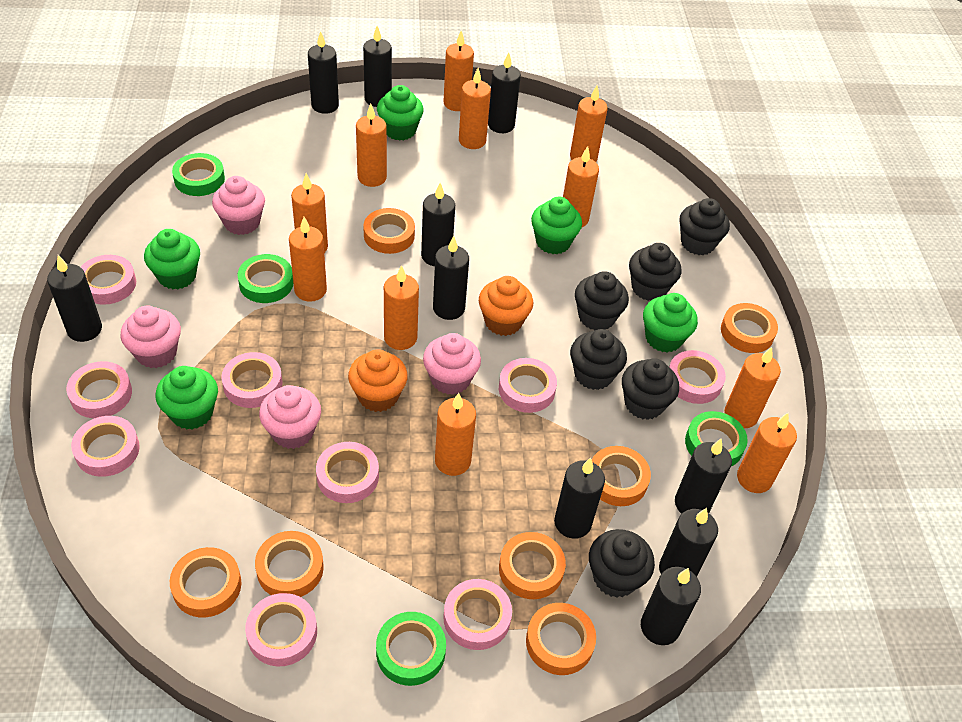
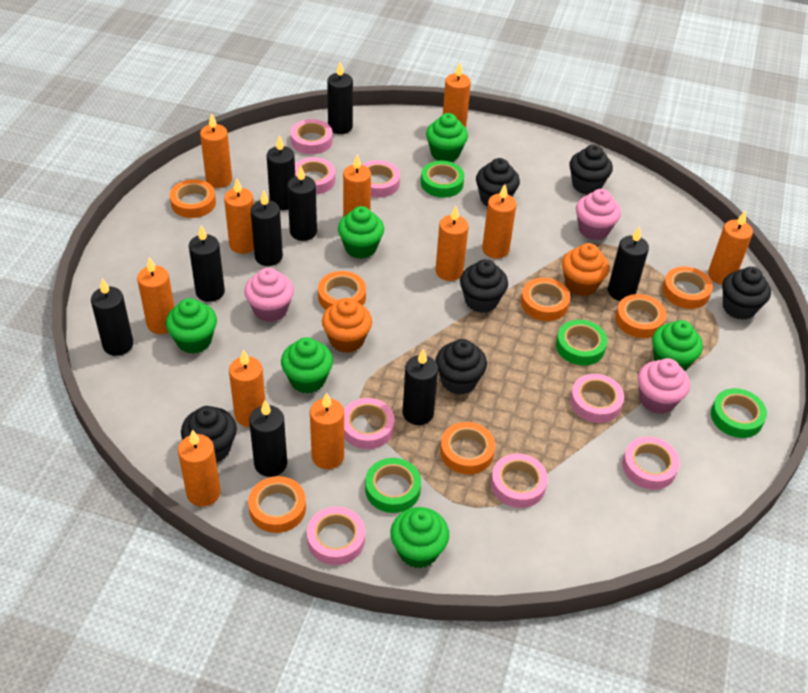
black candle: [47,255,102,342] [308,31,339,114] [363,26,392,107] [421,183,455,266] [433,236,469,320] [488,52,521,133] [554,458,605,539] [641,567,701,645] [659,508,718,577] [675,439,732,514] = 10 -> [91,278,133,356] [189,225,225,302] [249,400,287,477] [251,190,283,266] [267,135,295,210] [287,165,317,241] [327,62,353,134] [403,349,438,425] [608,226,649,301] = 9
green cupcake: [144,229,200,290] [156,366,218,430] [377,85,424,141] [531,196,582,254] [643,293,698,352] = 5 -> [166,298,217,354] [281,337,333,394] [338,206,384,259] [391,507,449,568] [426,113,468,162] [652,320,703,371] = 6
pink cupcake: [121,305,181,368] [212,176,265,235] [259,385,321,449] [423,333,481,395] = 4 -> [244,268,294,322] [576,189,621,240] [638,358,690,414] = 3
pink tape: [66,361,132,418] [71,416,140,477] [81,255,136,305] [221,352,283,408] [245,593,317,667] [316,442,379,503] [443,579,512,650] [499,358,557,413] [669,350,726,404] = 9 -> [291,119,333,154] [295,157,335,194] [307,507,365,565] [344,398,395,449] [363,160,400,198] [491,454,548,508] [570,374,624,423] [622,437,680,490] = 8

